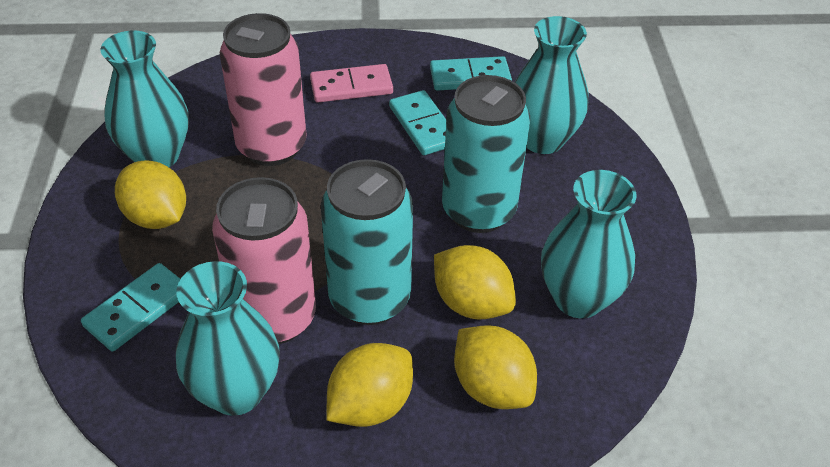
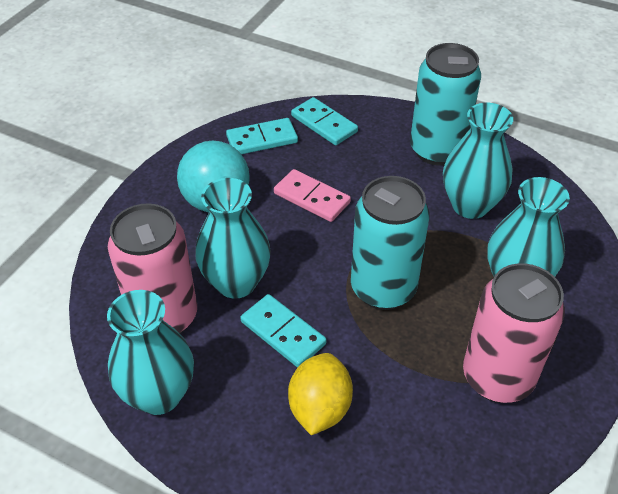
turquoise ball: none = 0 -> [177,141,250,212] = 1
yellow lemon: [115,160,186,229] [326,343,413,427] [434,245,516,320] [454,325,537,409] = 4 -> [288,353,353,435] = 1

